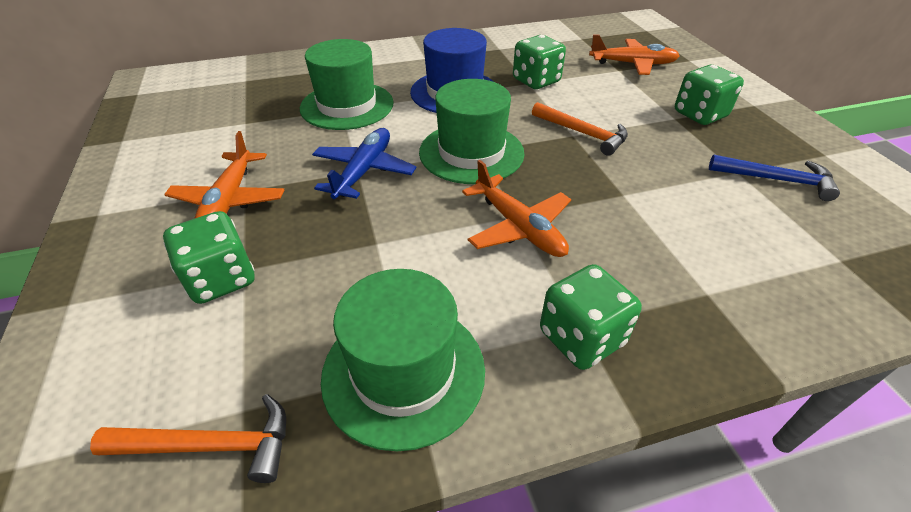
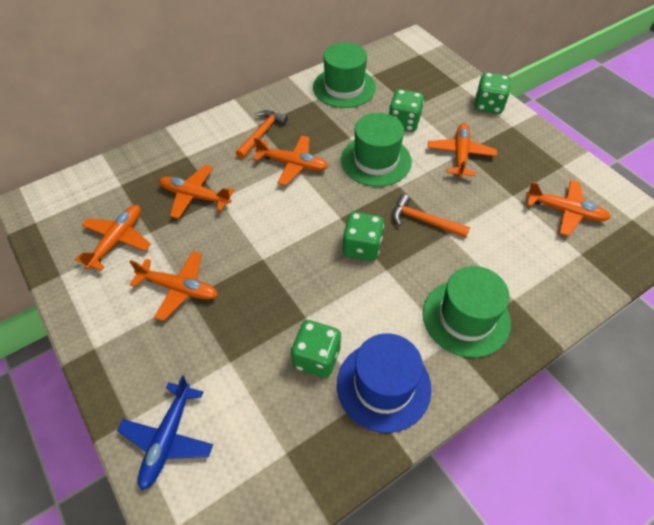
blue hammer: [709,155,840,201] = 1 -> none = 0
orange plane: [164,131,284,219] [462,160,571,257] [589,34,680,75] = 3 -> [75,205,151,271] [129,251,218,321] [159,165,234,219] [253,135,328,185] [427,123,497,178] [526,180,611,236] = 6

